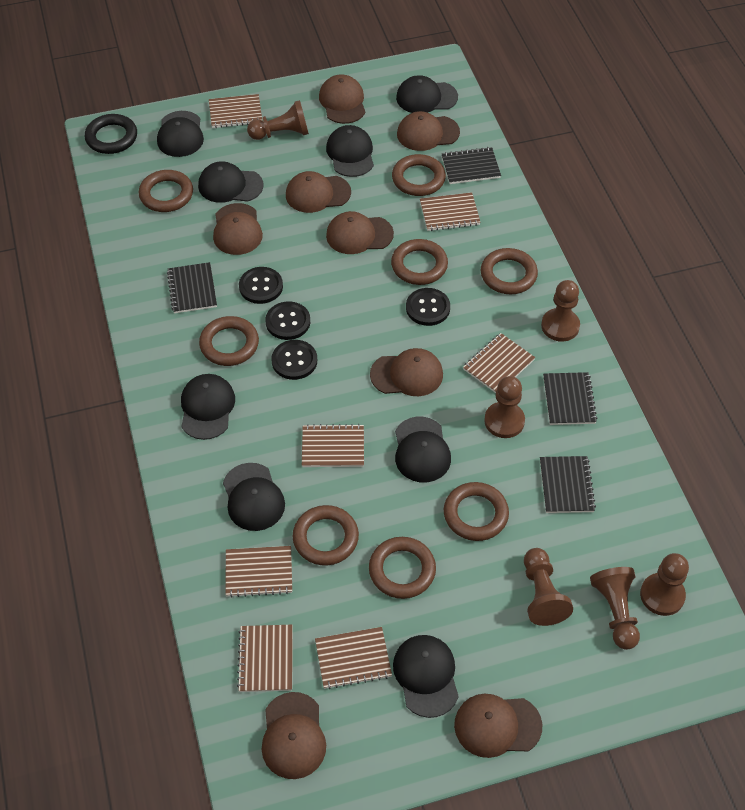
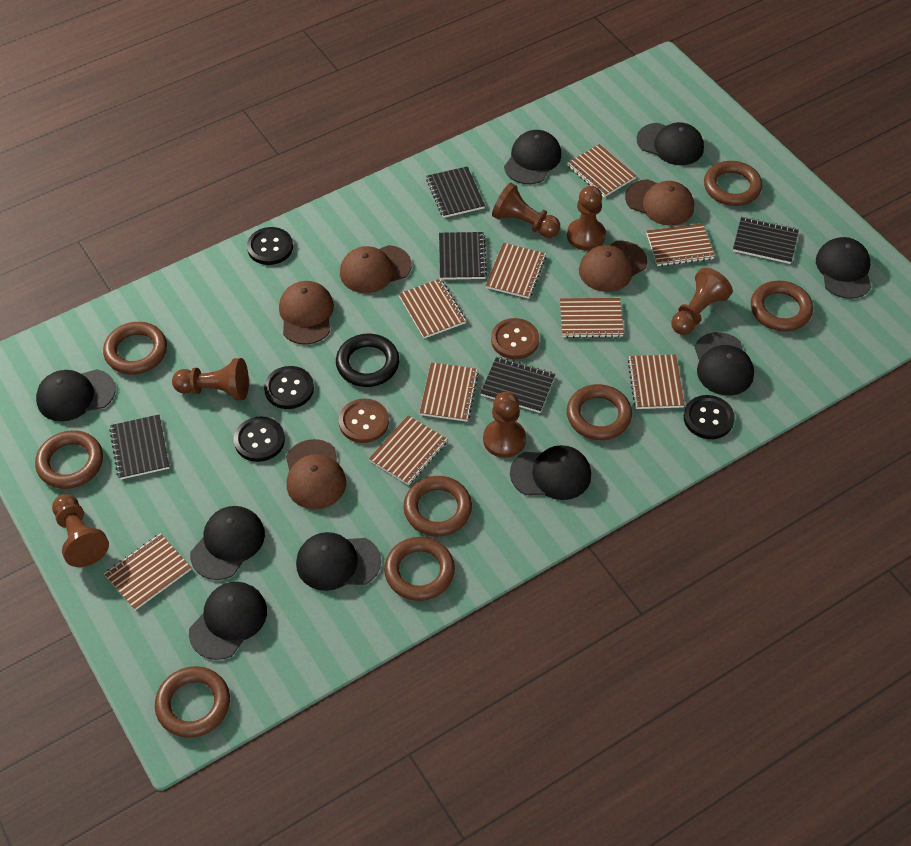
black cap: [157,111,204,157] [181,374,235,440] [198,161,263,203] [223,463,285,531] [326,125,374,177] [393,635,459,718] [395,417,451,482] [396,75,458,113] = 8 -> [36,369,116,421] [189,582,267,660] [190,506,265,580] [296,532,381,591] [504,130,561,184] [510,445,591,500] [637,122,704,165] [694,332,754,396] [816,237,871,299] = 9
black notebook: [167,262,217,313] [442,147,501,184] [540,456,596,513] [543,372,597,425] = 4 -> [109,415,169,480] [426,166,485,218] [439,232,487,280] [480,357,555,413] [733,217,799,264] = 5
brown button: none = 0 -> [339,398,389,443] [491,318,539,359] = 2
brown cap: [213,203,263,255] [262,692,326,779] [286,171,351,213] [319,74,365,124] [326,211,394,254] [370,348,443,396] [397,111,460,151] [454,694,542,758] = 8 -> [279,281,334,345] [286,439,346,509] [340,245,412,293] [579,241,647,292] [625,179,694,226] = 5
brown notebook: [209,94,262,128] [226,546,292,598] [237,625,293,692] [302,424,364,467] [315,627,392,689] [420,192,481,231] [463,333,535,393] = 7 -> [104,533,191,610] [369,415,447,485] [399,279,466,338] [419,362,479,422] [485,243,546,299] [560,298,624,338] [567,144,637,197] [628,355,685,409] [646,223,715,266] = 9

